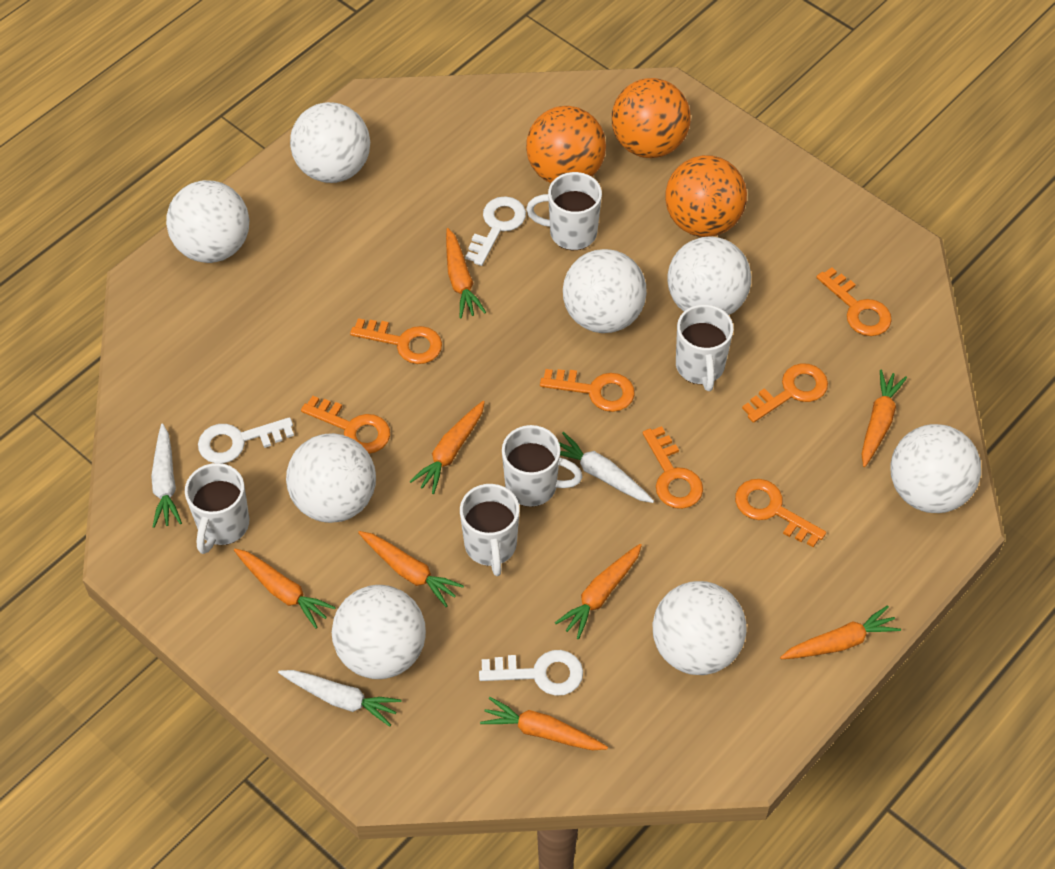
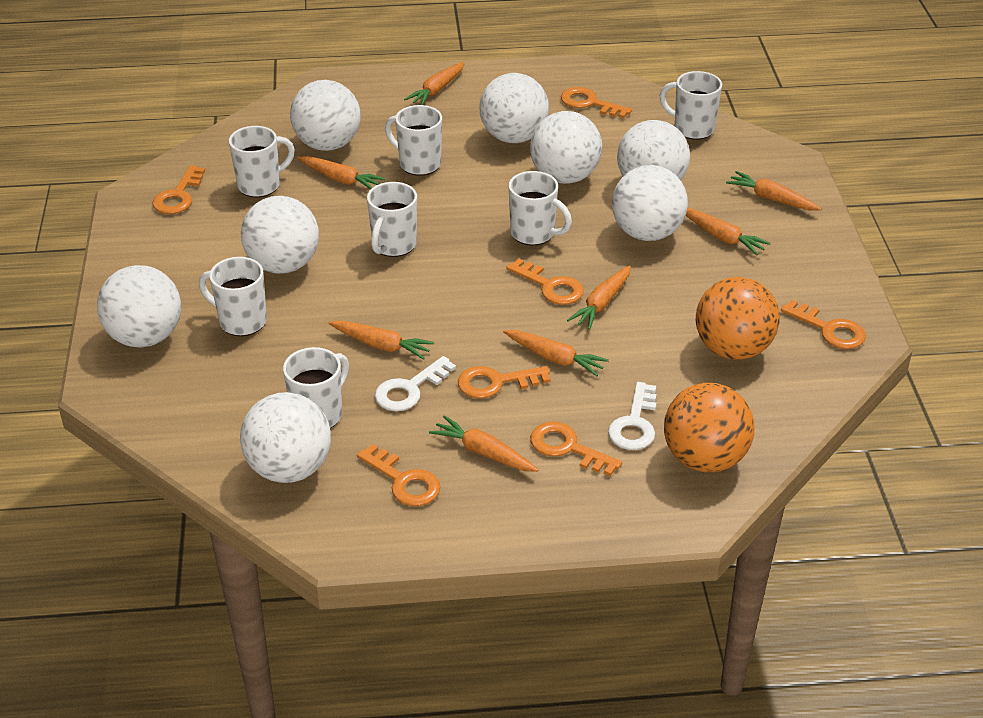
orange ball: [526,106,606,183] [612,78,691,158] [665,155,747,237] = 3 -> [664,383,755,472] [696,277,780,360] = 2
white carrot: [151,424,182,528] [278,670,401,727] [559,432,654,503] = 3 -> none = 0
white key: [198,417,294,464] [465,196,526,266] [479,650,583,696] = 3 -> [375,356,456,411] [608,382,656,450] = 2
white mug: [185,463,249,554] [460,484,520,576] [502,425,583,507] [526,172,602,250] [676,304,734,391] = 5 -> [199,257,267,336] [229,126,295,197] [283,347,349,429] [367,182,417,257] [385,105,442,176] [509,171,572,245] [659,71,722,140] = 7

